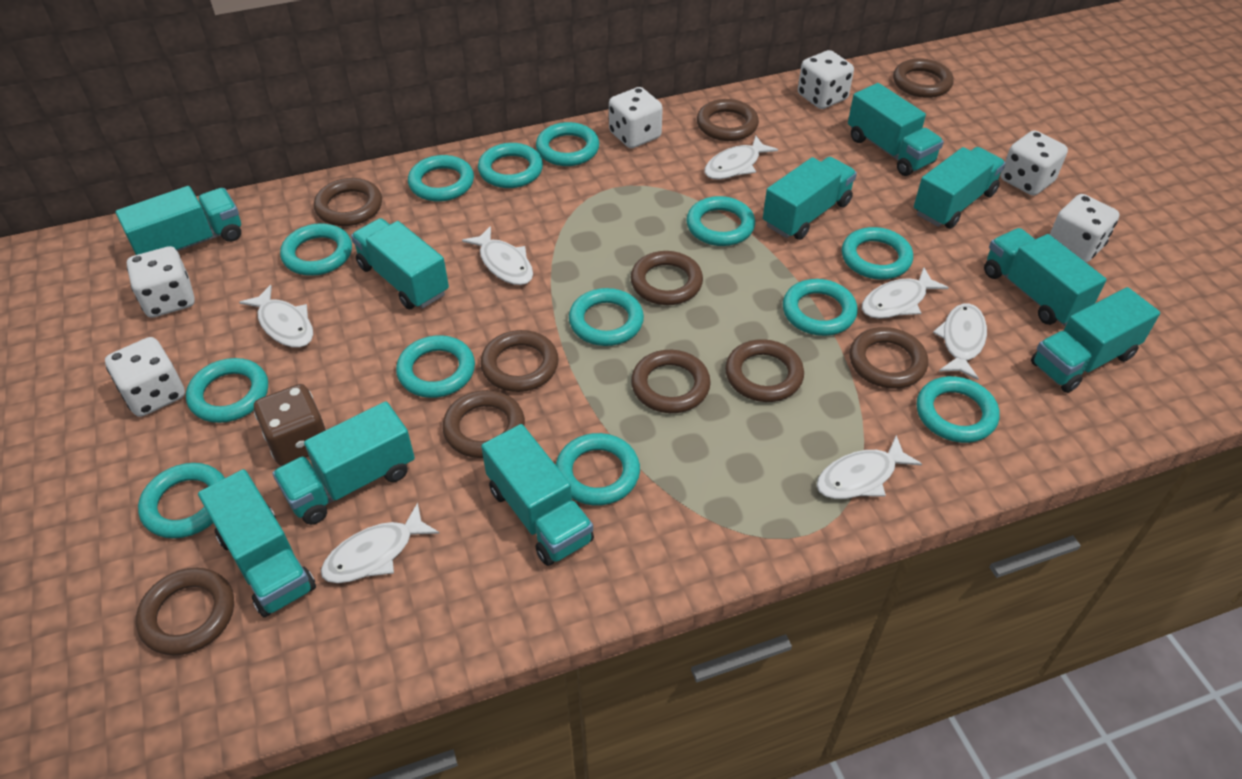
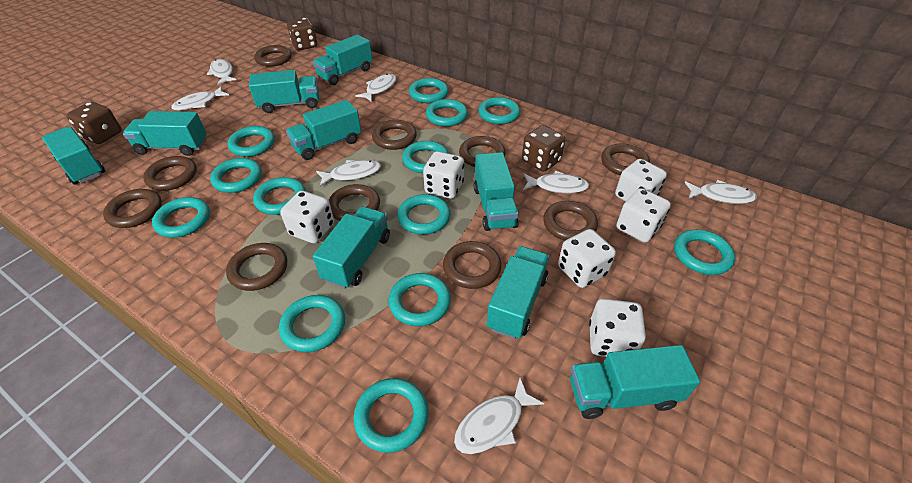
brown dice: [254,384,326,466] = 1 -> [66,102,122,144] [287,18,317,50] [522,125,566,172] = 3
turquoise truck: [115,186,241,255] [198,469,316,617] [272,401,415,525] [351,218,449,309] [481,424,594,566] [763,157,857,240] [848,83,944,176] [914,147,1006,229] [984,228,1106,326] [1031,287,1160,393] = 10 -> [42,127,105,185] [123,111,207,156] [249,70,319,113] [286,100,361,160] [313,35,372,85] [313,207,390,289] [474,152,519,231] [487,246,550,339] [570,345,700,419] = 9

